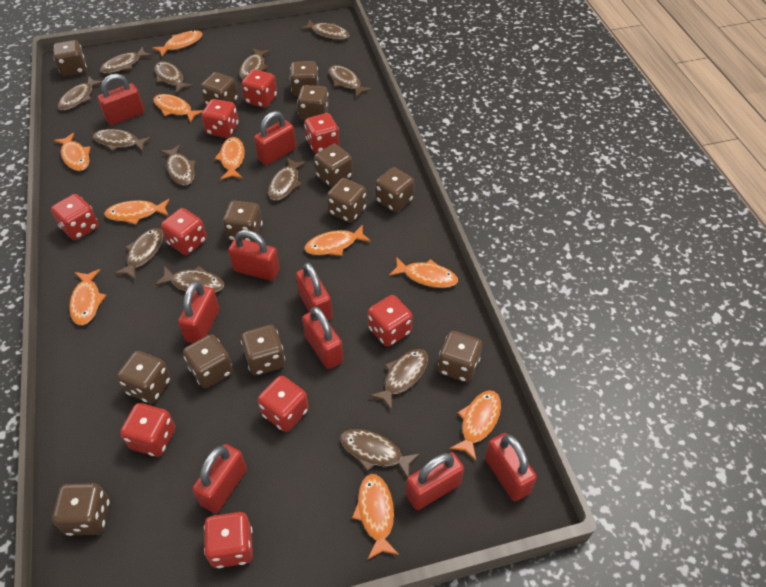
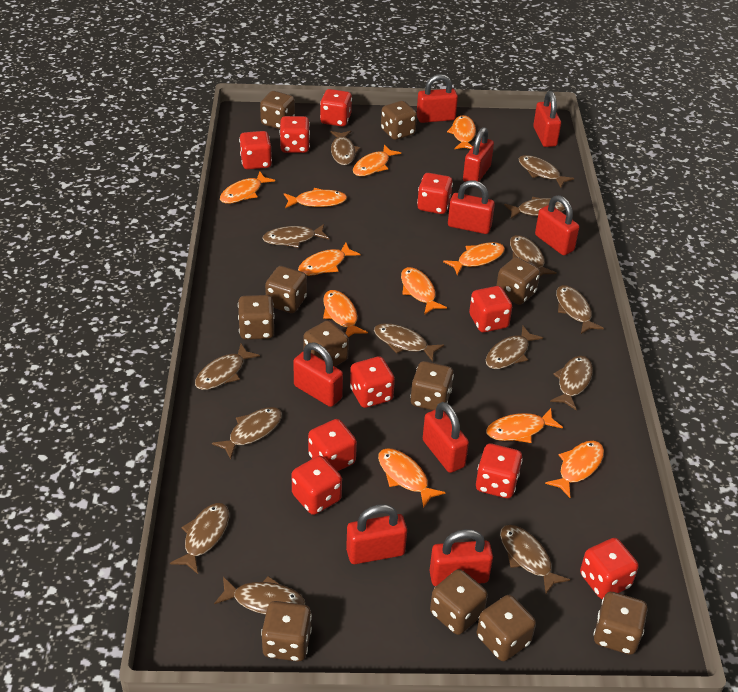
brown dice: [52,483,110,536] [53,40,87,77] [117,351,171,404] [183,334,233,388] [201,72,238,105] [223,201,263,242] [241,325,285,375] [290,61,318,96] [297,85,329,121] [314,144,353,187] [327,178,367,223] [375,167,414,212] [438,331,482,382] = 13 -> [238,295,275,340] [260,91,295,129] [261,601,312,662] [265,266,307,313] [304,320,349,367] [381,101,417,140] [410,361,454,410] [430,569,488,635] [477,595,536,661] [496,257,540,305] [593,592,648,655] = 11
brown fish: [58,76,102,110] [93,129,152,152] [100,47,153,74] [114,228,163,281] [154,62,193,93] [155,266,224,293] [160,145,196,185] [239,48,271,80] [268,158,307,200] [300,19,349,40] [328,65,372,98] [340,429,420,478] [369,349,428,411] = 13 -> [170,503,229,574] [195,344,260,390] [212,407,282,460] [214,576,305,615] [262,224,329,248] [330,131,360,165] [374,323,444,362] [486,326,543,369] [500,525,570,594] [504,197,565,219] [510,235,557,276] [519,155,574,188] [550,356,593,410] [556,285,604,334] = 14
orange fish: [54,133,91,171] [70,269,106,325] [104,199,169,225] [152,30,202,56] [153,94,203,123] [214,137,245,180] [304,224,371,256] [352,474,399,560] [389,257,458,288] [449,390,501,461] = 10 -> [220,172,275,203] [284,188,347,208] [298,242,360,276] [323,290,368,337] [353,144,401,176] [378,448,446,508] [401,267,447,315] [443,242,505,275] [447,115,476,149] [486,408,563,443] [545,441,604,498] = 11
red dice: [51,194,98,240] [120,403,175,457] [161,208,207,255] [202,99,239,138] [204,512,253,568] [241,69,277,108] [258,376,309,432] [305,113,339,154] [368,295,412,347] = 9 -> [239,131,272,170] [279,116,310,153] [292,456,342,515] [308,419,357,471] [320,89,352,127] [350,356,395,408] [417,173,453,214] [469,286,512,332] [476,443,523,498] [580,538,639,599] = 10

